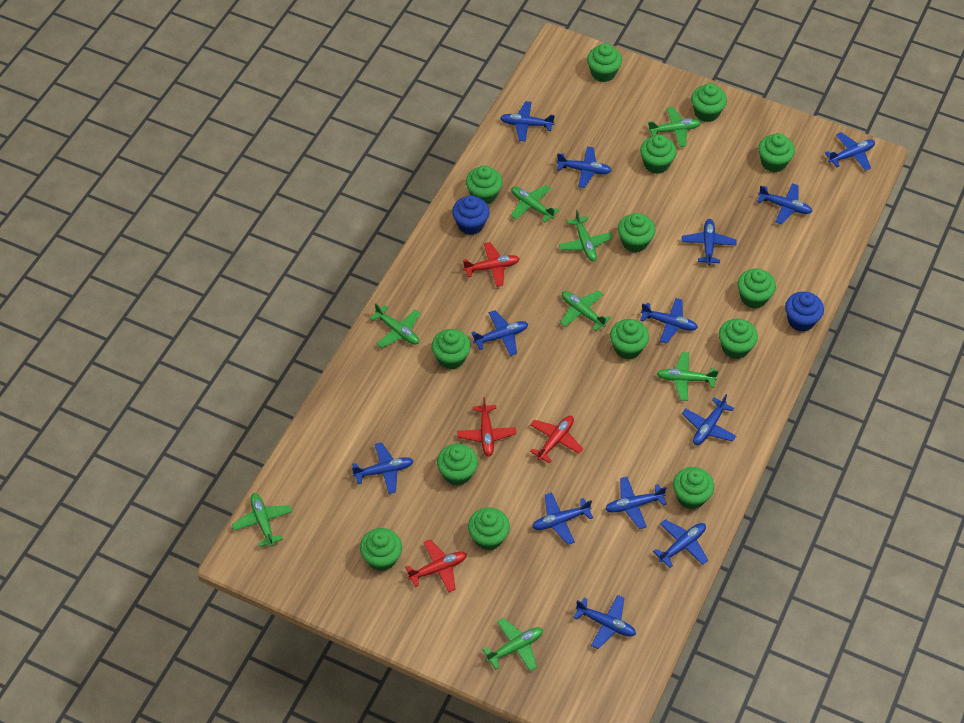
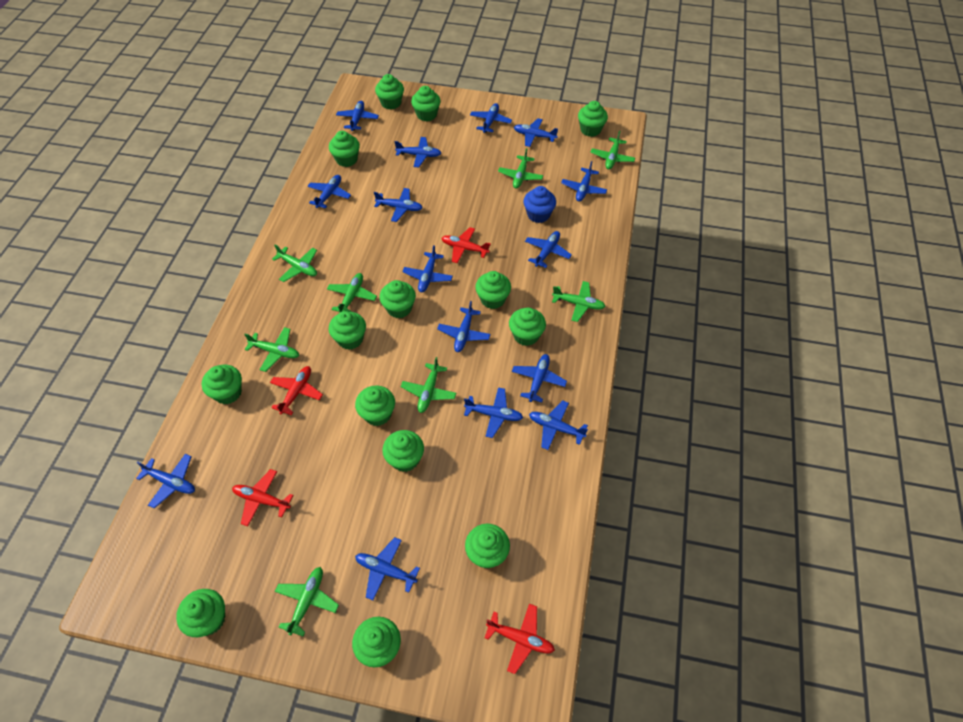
blue cupcake: [452,195,490,235] [785,292,824,331] = 2 -> [524,186,556,223] = 1
blue plane: [352,442,413,494] [471,310,528,356] [500,101,555,142] [532,492,593,545] [557,146,612,188] [573,595,636,649] [605,477,667,529] [640,298,698,344] [653,519,708,568] [682,219,737,265] [682,394,736,445] [757,183,812,224] [825,132,875,171] = 13 -> [136,454,195,508] [307,175,351,208] [336,101,379,131] [355,537,420,600] [374,188,423,222] [395,137,441,167] [402,245,453,292] [437,301,491,352] [464,387,523,438] [470,103,512,133] [512,354,567,402] [514,118,558,147] [525,231,572,268] [529,400,588,450] [561,161,607,202] = 15

